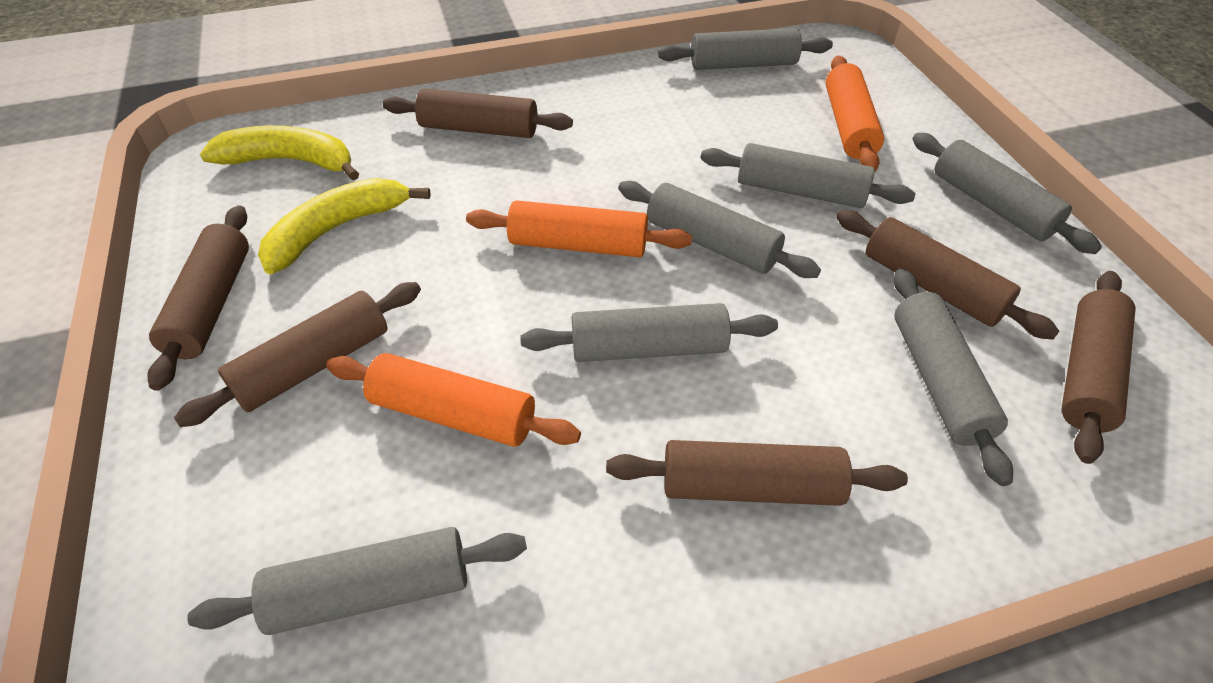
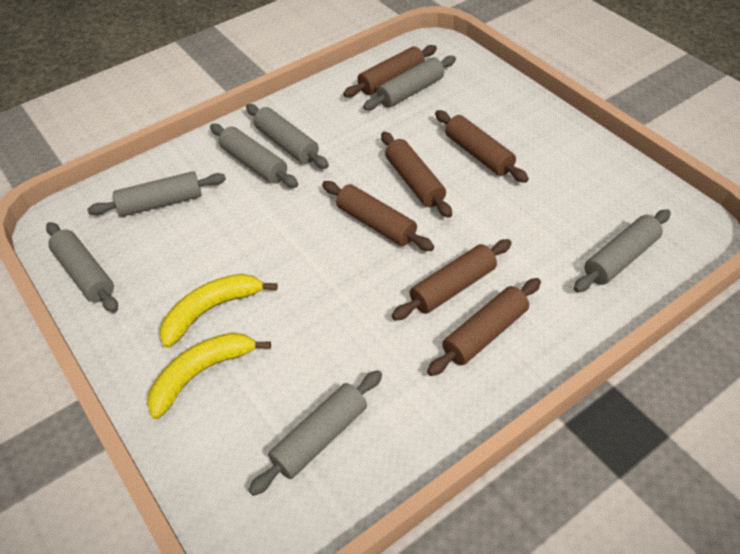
orange rolling pin: [326,353,581,447] [466,200,692,257] [826,56,884,172] = 3 -> none = 0

